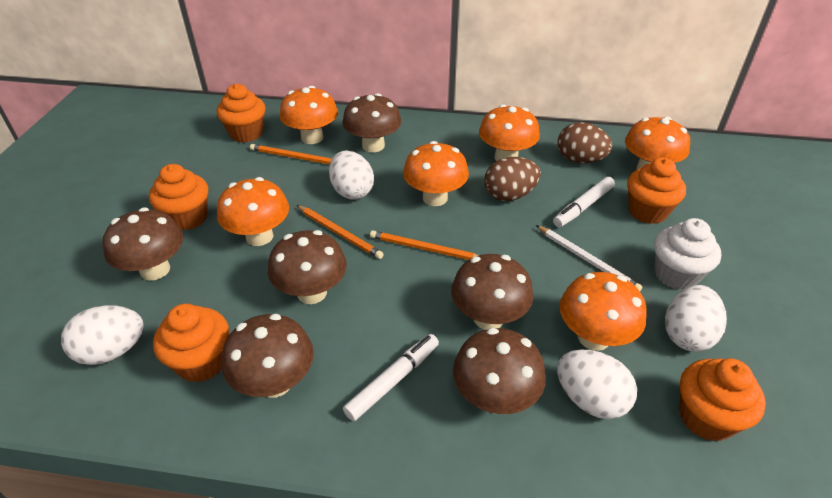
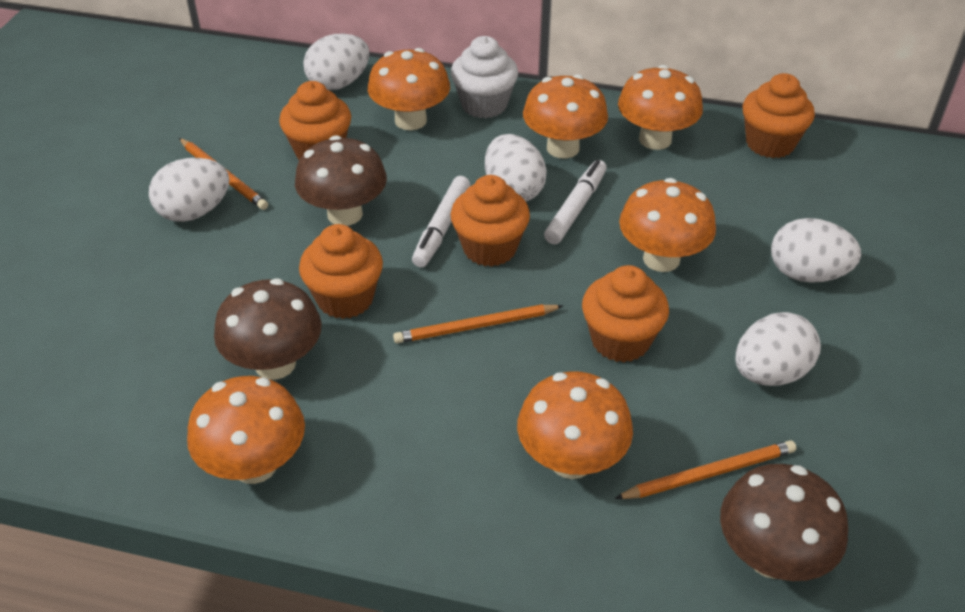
brown egg: [484,157,541,201] [557,122,613,163] = 2 -> none = 0
brown mushroom: [102,207,183,280] [222,314,314,398] [268,230,347,304] [342,93,401,152] [451,254,533,330] [453,328,546,414] = 6 -> [214,278,322,380] [295,135,387,226] [720,464,848,581] = 3
white egg: [61,305,144,365] [329,151,374,200] [557,349,637,419] [665,285,727,352] = 4 -> [149,158,229,222] [303,34,369,90] [485,134,547,201] [735,312,821,386] [771,218,861,283] = 5
white pencil: [536,225,643,291] = 1 -> none = 0

